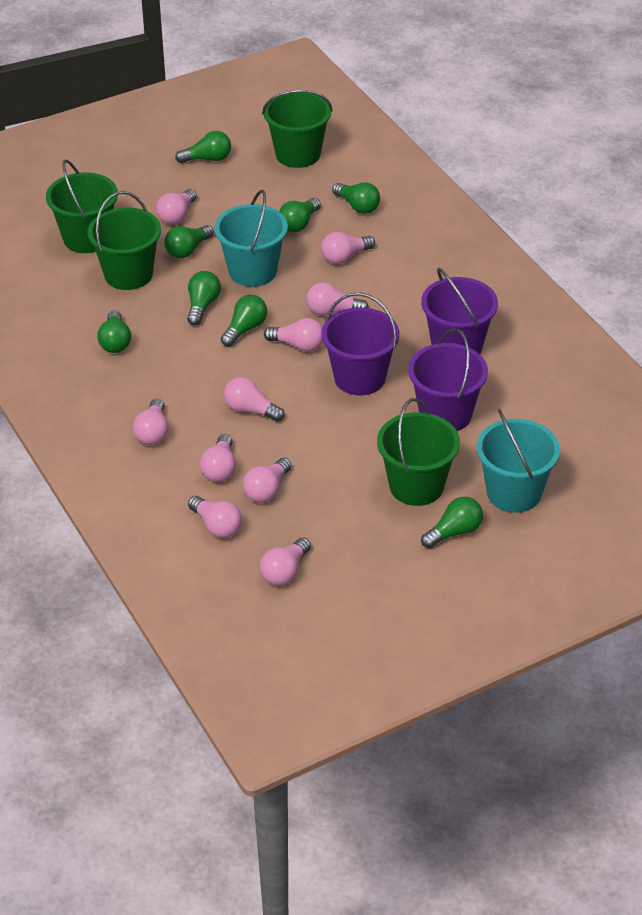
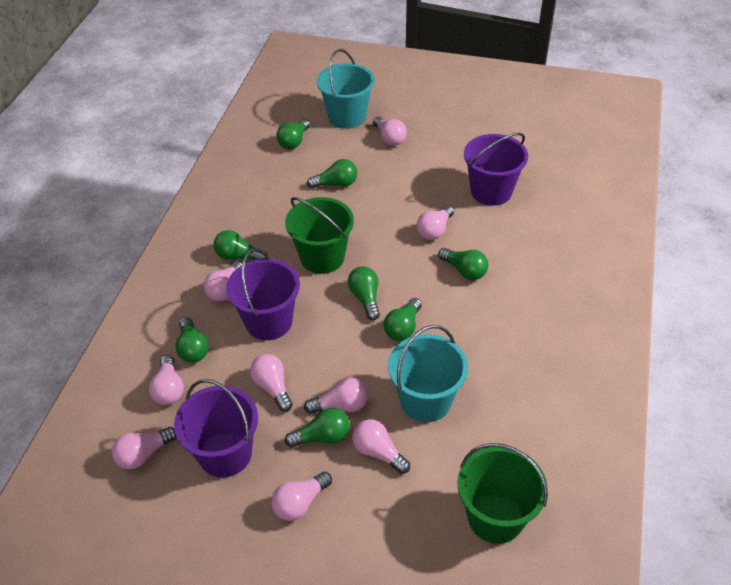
green bucket: [46,160,118,253] [88,191,161,290] [262,90,333,168] [377,398,460,506] = 4 -> [285,197,354,274] [457,443,548,544] = 2
pink light bulb: [133,399,168,445] [156,189,197,224] [188,496,242,538] [200,434,236,482] [224,377,285,422] [243,458,291,503] [260,537,311,586] [264,318,323,352] [306,282,369,316] [321,232,375,264] = 10 -> [112,427,177,469] [149,355,184,405] [204,261,243,301] [250,354,293,412] [271,471,332,521] [304,378,368,414] [352,419,410,474] [373,116,407,146] [417,205,454,240] = 9

